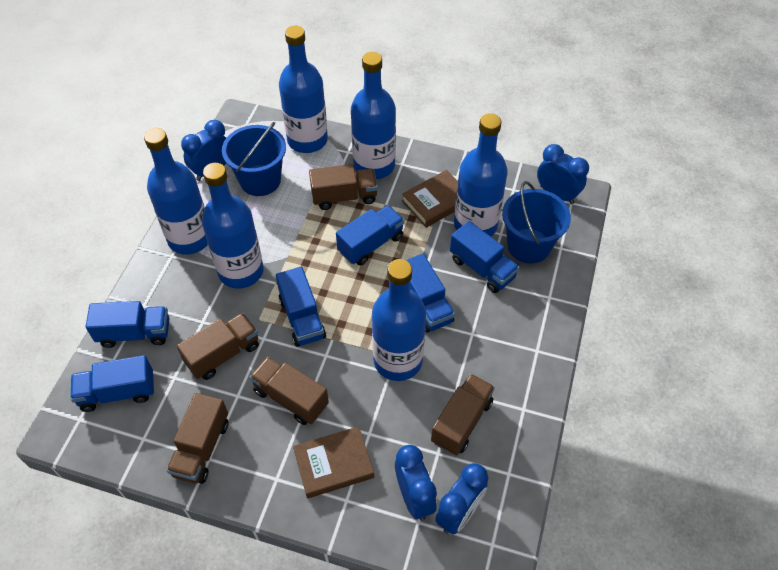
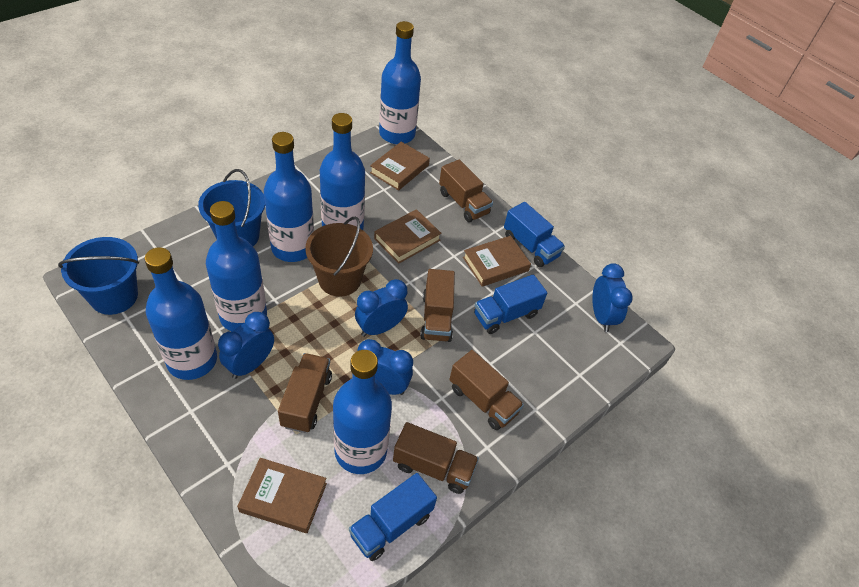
blue truck: [70,355,154,412] [85,301,169,348] [276,267,326,347] [336,205,404,266] [406,254,455,333] [450,221,519,293] = 6 -> [349,473,437,561] [474,274,547,334] [504,202,565,267] = 3
brown book: [293,426,374,498] [402,170,458,228] = 2 -> [237,458,327,533] [370,142,430,190] [374,209,442,264] [463,236,531,287] = 4
brown bucket: none = 0 -> [305,217,373,297] = 1

